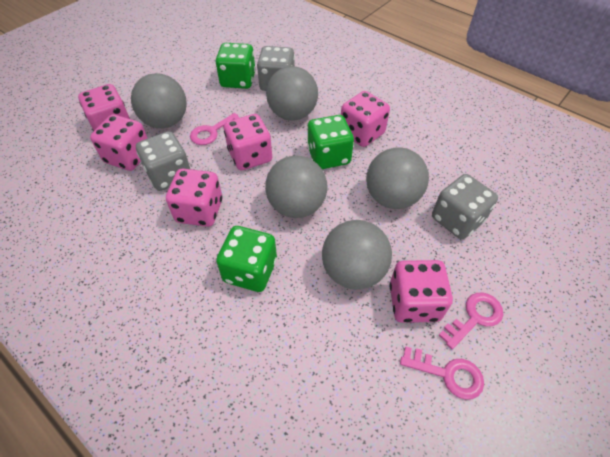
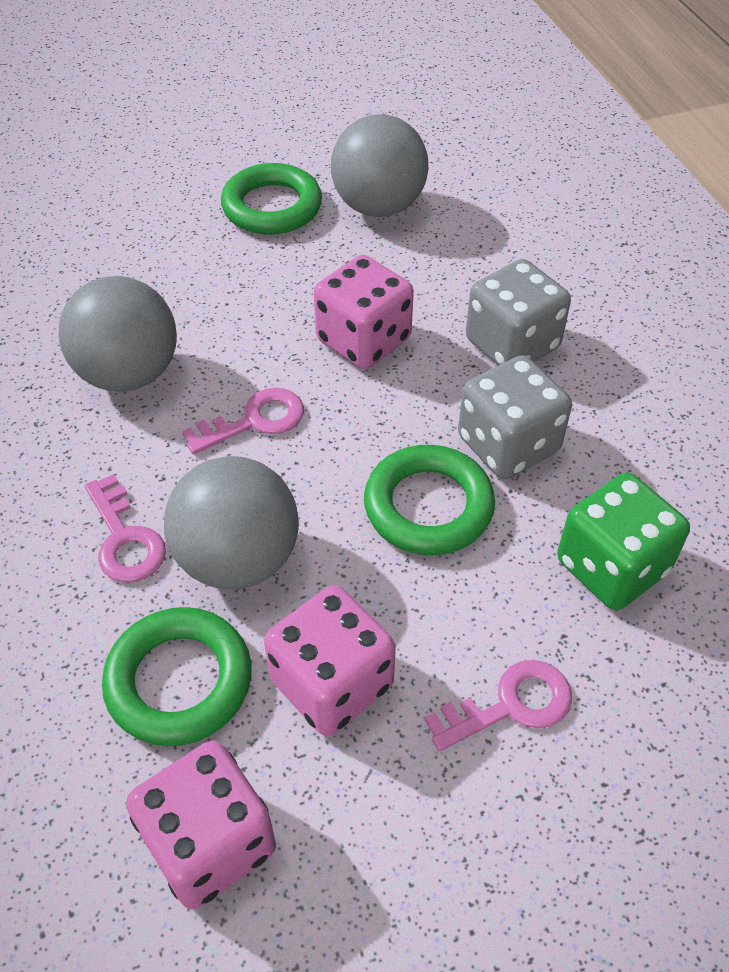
green dice: [216,43,256,89] [216,226,277,292] [307,115,354,169] = 3 -> [557,473,690,610] = 1
green ring: none = 0 -> [102,607,252,746] [221,163,322,235] [364,445,495,555] = 3
grey ball: [131,73,187,128] [265,155,327,218] [266,66,318,121] [322,220,392,290] [366,147,429,209] = 5 -> [59,276,177,392] [164,456,299,590] [331,114,428,217] = 3
grey dice: [136,131,190,191] [257,46,295,91] [432,174,498,239] = 3 -> [458,355,572,479] [466,259,571,365] = 2
pink dice: [78,84,130,132] [90,115,148,171] [166,168,222,227] [224,114,272,170] [341,91,390,147] [390,260,453,323] = 6 -> [126,741,276,909] [264,585,396,736] [314,255,414,369] = 3

